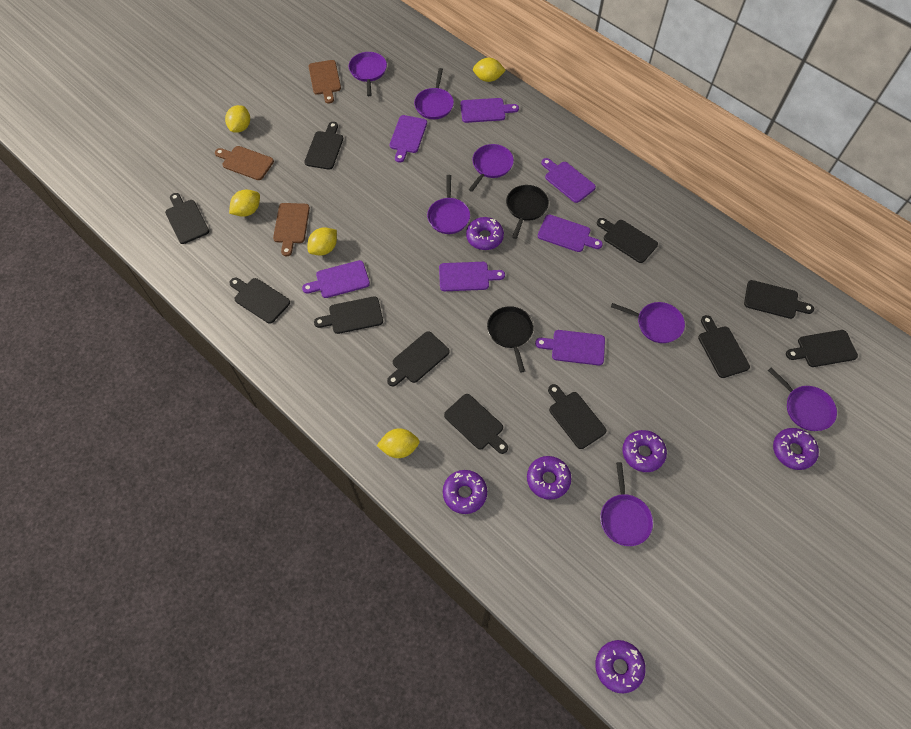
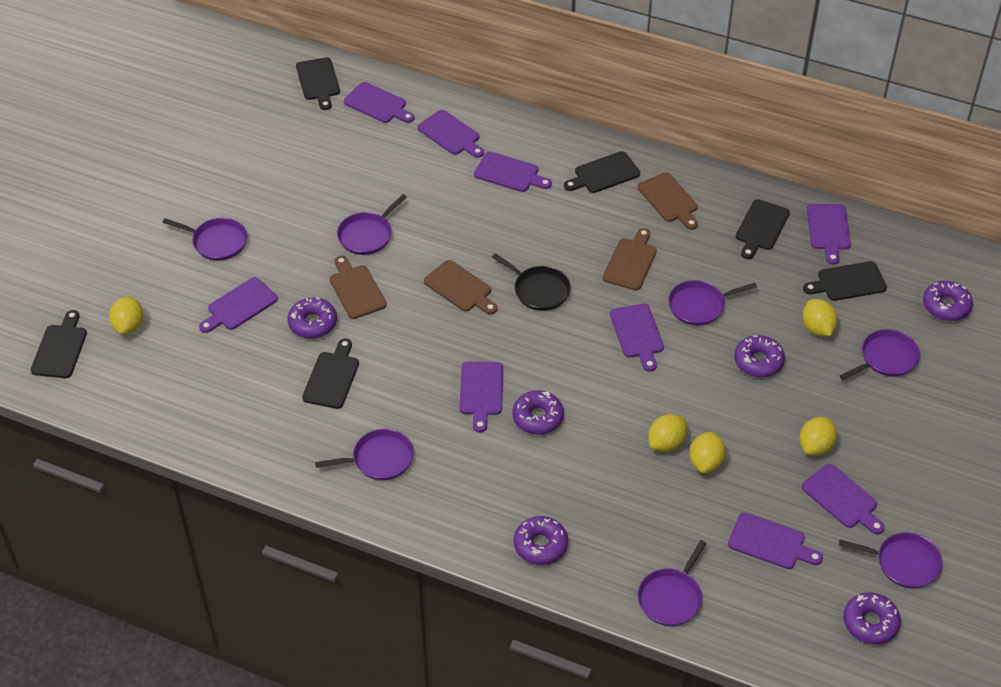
black cutting board: [165,193,209,244] [229,278,290,324] [304,122,343,170] [314,296,383,334] [387,331,450,386] [444,394,508,454] [548,384,606,449] [597,218,658,263] [698,315,750,378] [744,280,814,319] [786,330,858,367] = 11 -> [31,310,87,378] [296,57,340,110] [302,339,359,409] [564,151,640,193] [736,199,790,259] [803,261,887,301] = 6
black pan: [487,306,534,373] [506,185,549,239] = 2 -> [492,253,571,311] = 1
brown cutting board: [215,146,274,180] [273,203,310,256] [308,60,341,104] = 3 -> [330,256,387,319] [424,260,498,314] [603,228,657,290] [637,172,698,230] = 4
purple cutting board: [302,260,370,298] [390,115,427,163] [439,262,505,291] [460,98,519,123] [535,330,605,365] [538,214,603,252] [541,158,596,203] = 7 -> [199,277,278,333] [344,82,415,123] [418,110,484,158] [459,362,503,432] [474,152,552,192] [610,304,664,371] [728,512,823,569] [802,464,885,534] [807,204,851,264] = 9

